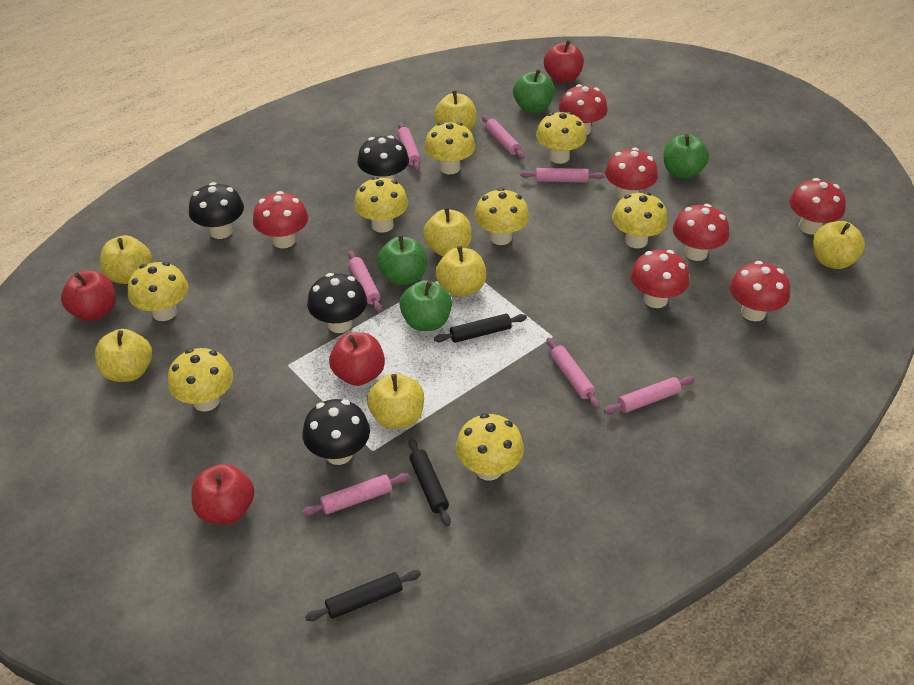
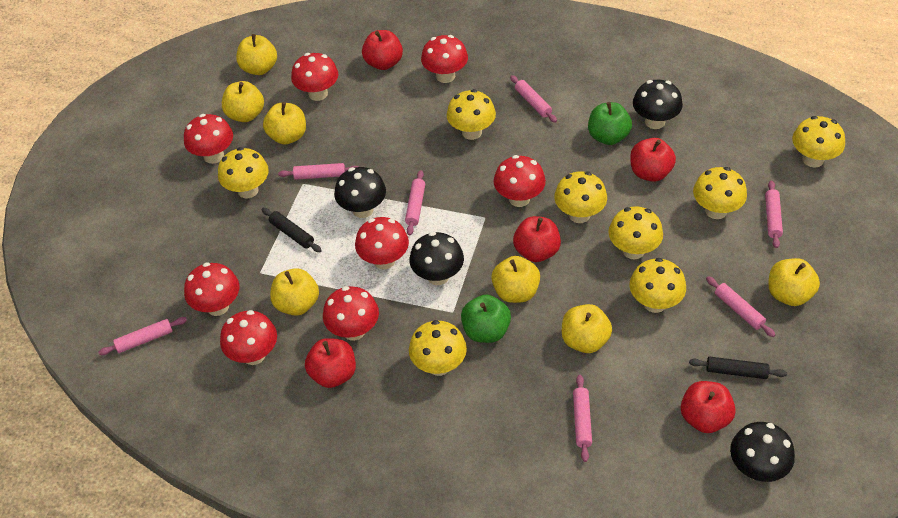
black rolling pin: [305,570,421,621] [408,438,451,526] [434,314,527,343] = 3 -> [262,208,322,252] [689,357,787,379] = 2
green apple: [377,235,427,285] [400,280,452,331] [513,69,555,113] [664,134,709,179] = 4 -> [461,295,511,343] [588,102,632,145] = 2
red apple: [61,271,116,321] [191,464,255,524] [329,332,385,386] [544,40,584,83] = 4 -> [305,338,356,388] [362,30,403,70] [513,216,561,262] [630,138,676,182] [681,381,736,433] = 5
red mushroom: [253,191,308,248] [559,84,608,135] [605,148,658,200] [631,250,690,308] [673,204,729,261] [730,261,790,322] [789,178,846,235] = 7 -> [184,114,233,164] [184,262,239,316] [220,310,277,365] [291,53,339,101] [323,286,379,341] [355,217,409,269] [421,35,468,83] [494,155,546,207] = 8

